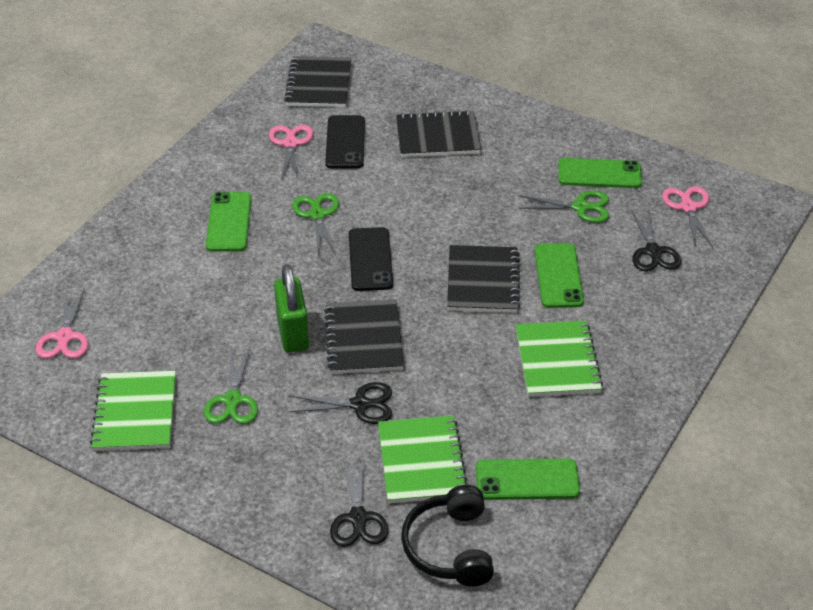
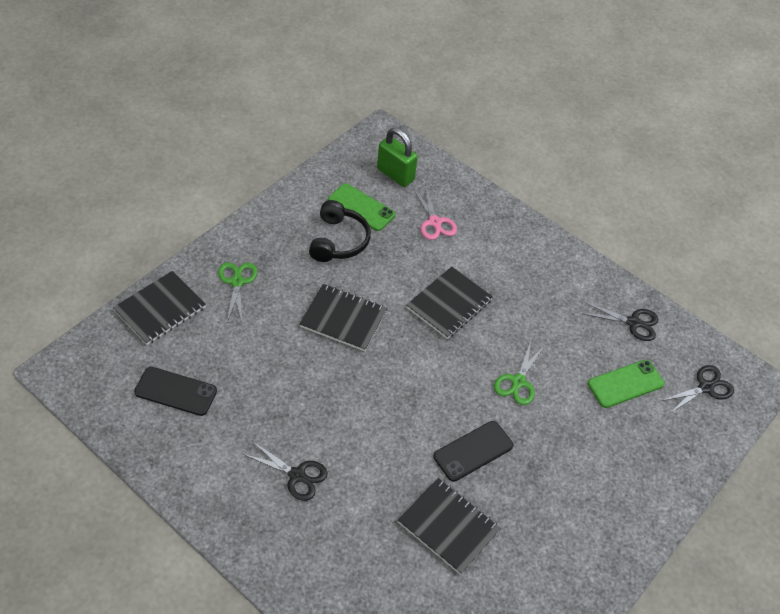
green notebook: [90,371,176,451] [378,415,467,503] [516,321,603,397] = 3 -> none = 0
green phone: [206,192,251,252] [476,458,580,500] [535,243,584,308] [558,158,642,188] = 4 -> [328,183,395,231] [588,360,665,408] = 2
green scissors: [204,347,258,424] [292,193,339,255] [518,191,609,223] = 3 -> [218,262,257,322] [494,341,545,405] = 2
pink scissors: [36,287,88,359] [269,125,313,180] [662,186,713,248] = 3 -> [413,188,457,240] = 1

